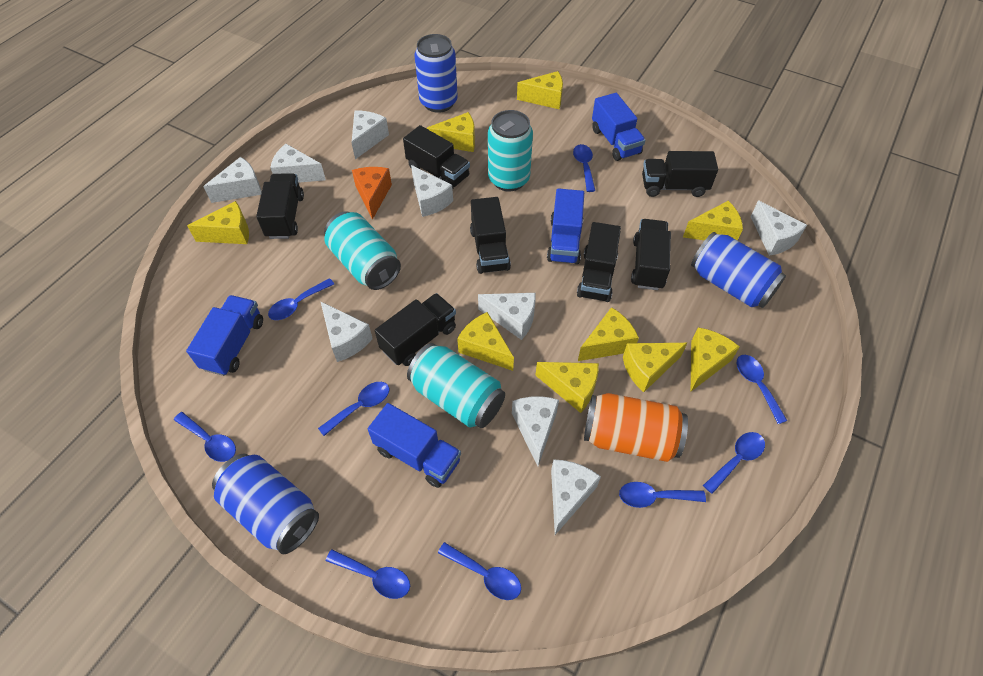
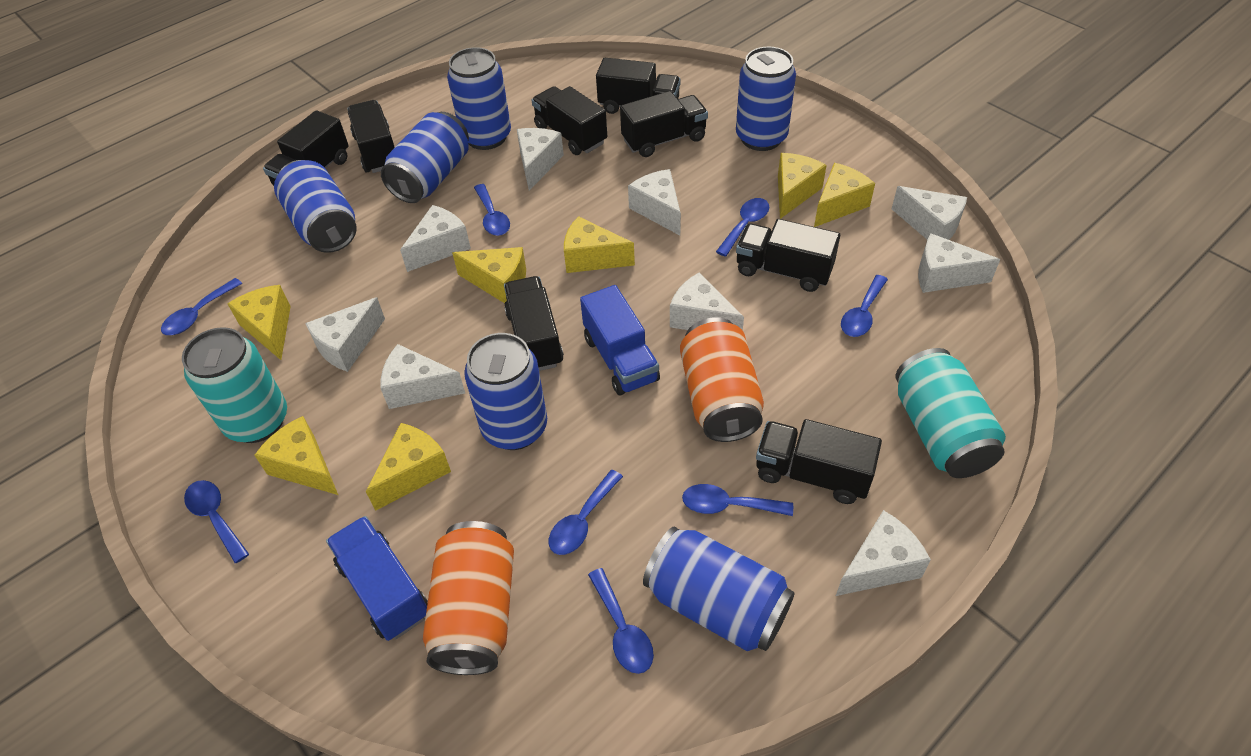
black truck: [256,173,304,239] [375,293,456,366] [403,125,470,189] [470,197,511,274] [577,222,621,302] [631,219,671,290] [642,151,718,197] = 7 -> [263,110,349,186] [347,100,395,173] [504,276,564,371] [532,86,607,155] [596,58,681,114] [620,91,708,157] [736,219,840,292] [756,419,882,504] = 8
blue can: [212,454,319,554] [415,34,458,113] [691,232,786,308] = 3 -> [274,160,357,253] [381,112,469,203] [447,47,511,150] [464,333,547,450] [643,526,795,651] [736,47,796,151] = 6
blue spoon: [174,412,236,462] [268,278,334,320] [318,382,389,436] [326,549,410,599] [438,542,521,600] [573,144,595,192] [619,482,706,508] [703,432,765,494] [737,355,787,424] = 9 -> [161,278,243,335] [184,480,249,563] [474,184,510,236] [549,470,623,555] [588,568,654,674] [682,484,793,516] [716,198,769,257] [841,275,888,337] = 8
blue truck: [186,295,263,376] [368,403,461,488] [547,188,584,264] [592,93,646,161] = 4 -> [326,516,428,641] [580,285,660,396] = 2
orange can: [584,393,688,462] = 1 -> [423,521,514,675] [680,317,764,442] = 2
orange cheese: [352,167,392,220] = 1 -> none = 0
turquoise can: [324,211,401,290] [407,343,505,428] [488,110,533,192] = 3 -> [182,327,287,443] [896,348,1006,478] = 2
yellow cheese: [187,201,249,244] [426,112,475,152] [457,312,514,371] [517,71,563,109] [535,362,599,413] [578,307,639,361] [623,343,687,392] [683,201,743,241] [691,327,740,391] = 9 -> [227,285,291,360] [254,416,338,495] [366,423,451,511] [452,247,526,303] [564,216,635,273] [778,153,827,219] [814,163,875,227] = 7

